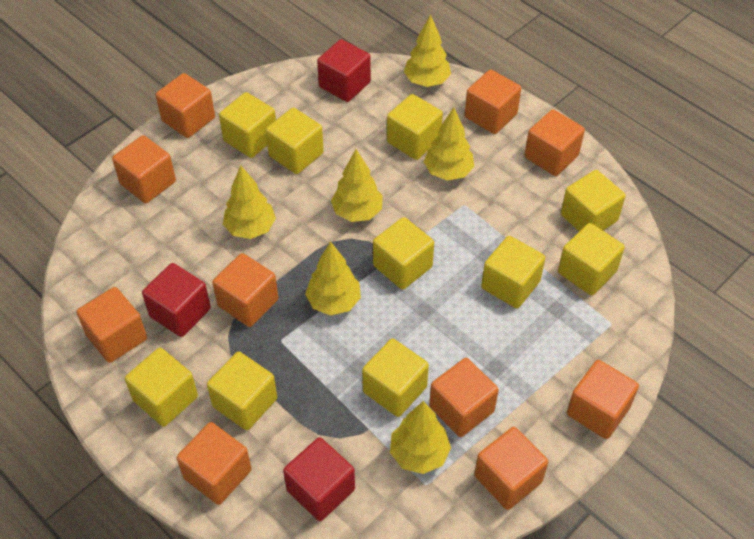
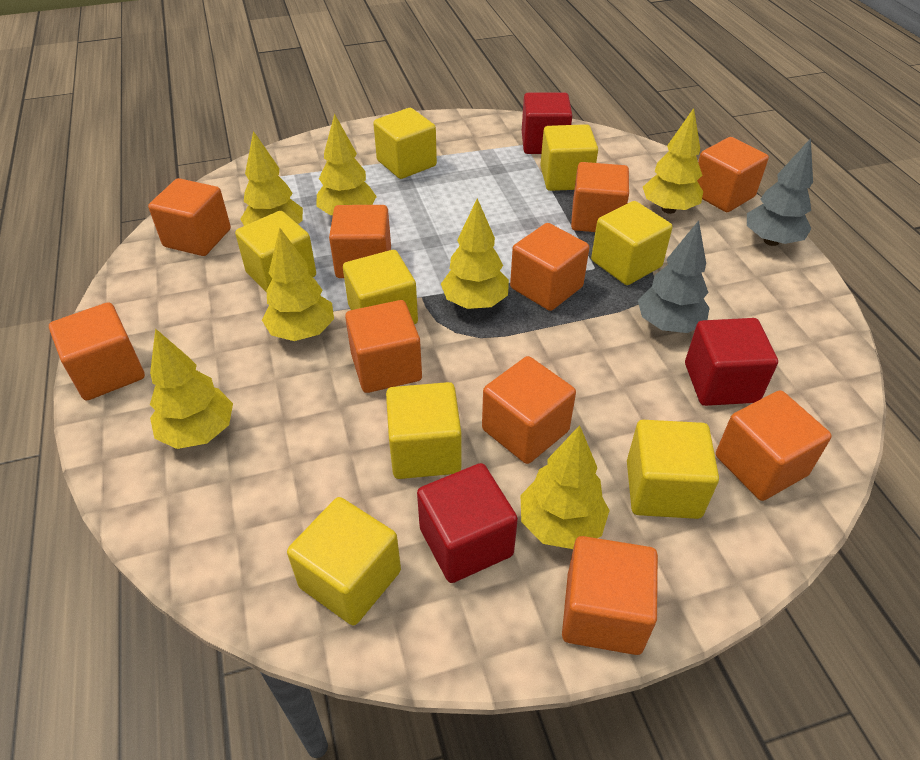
grey tree: none = 0 -> [638,220,710,333] [747,138,813,246] = 2
yellow cube: [125,348,198,427] [207,352,277,430] [219,92,276,158] [266,108,324,174] [362,338,429,417] [373,217,434,290] [387,94,443,160] [481,236,545,308] [558,223,625,295] [561,170,626,231] = 10 -> [235,211,316,293] [287,497,401,625] [343,250,418,325] [373,108,437,179] [386,382,461,479] [540,124,598,191] [591,201,672,285] [627,420,719,519] = 8
yellow tree: [223,165,276,239] [305,241,361,316] [331,149,383,222] [390,401,451,474] [404,14,451,87] [424,107,474,180] = 6 -> [150,328,233,449] [240,131,303,226] [262,227,334,341] [316,113,377,215] [441,198,509,309] [521,425,610,549] [643,108,703,214] = 7

